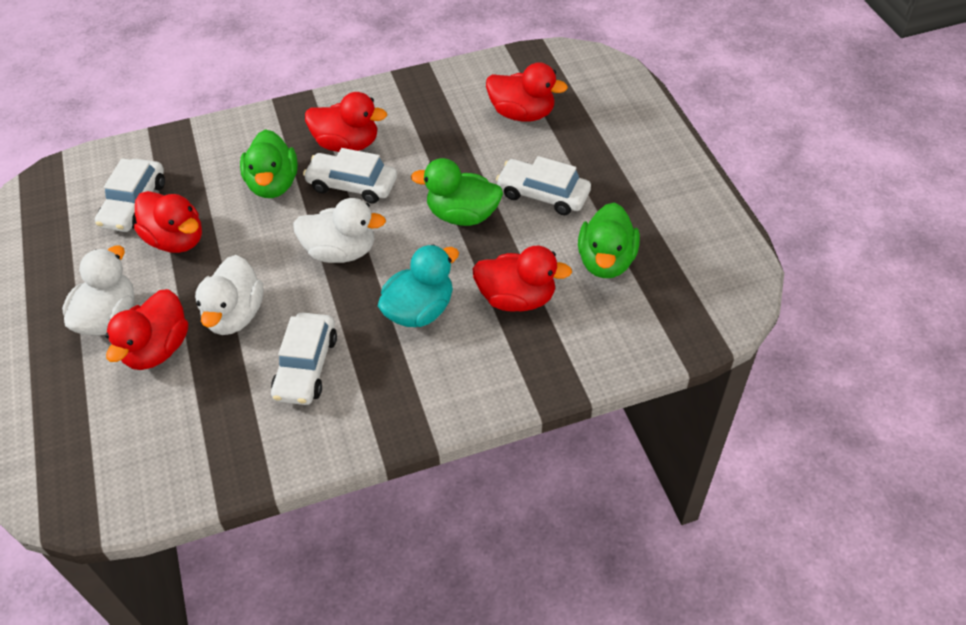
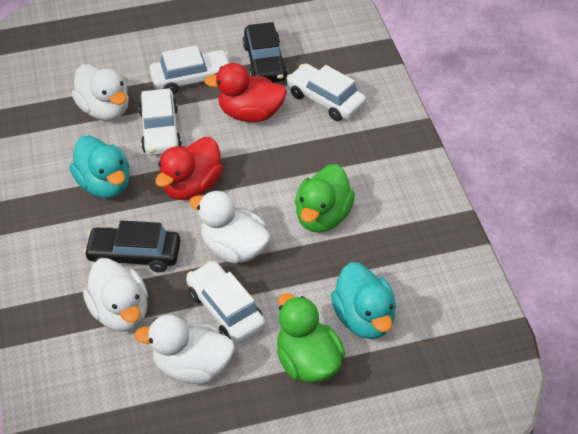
black car: none = 0 -> [84,220,180,272] [243,22,288,82] = 2
green duck: [240,129,298,198] [411,158,503,226] [578,203,640,278] = 3 -> [277,293,345,383] [295,164,355,233] = 2
red duck: [105,289,188,370] [134,191,202,253] [305,92,387,152] [472,246,572,312] [486,62,568,122] = 5 -> [155,137,223,200] [204,63,287,122] = 2
turquoise duck: [378,244,459,327] = 1 -> [70,136,130,198] [331,262,396,339] = 2
white duck: [62,246,135,336] [195,255,264,335] [293,198,386,263] = 3 -> [71,64,129,121] [83,258,148,332] [134,314,235,384] [189,191,271,263] = 4

